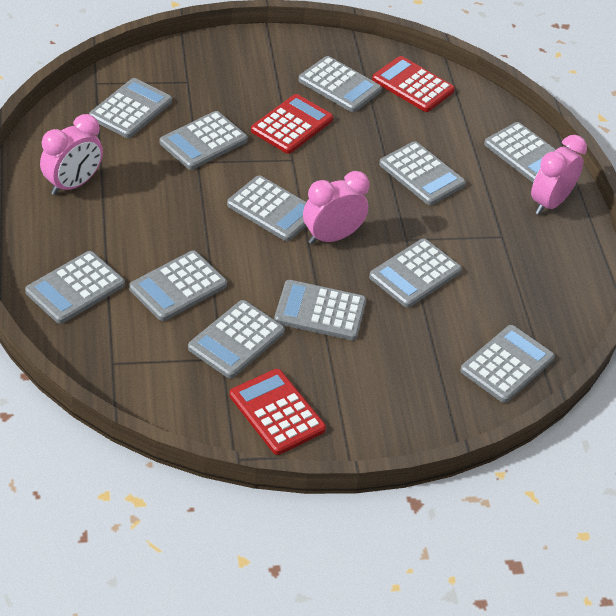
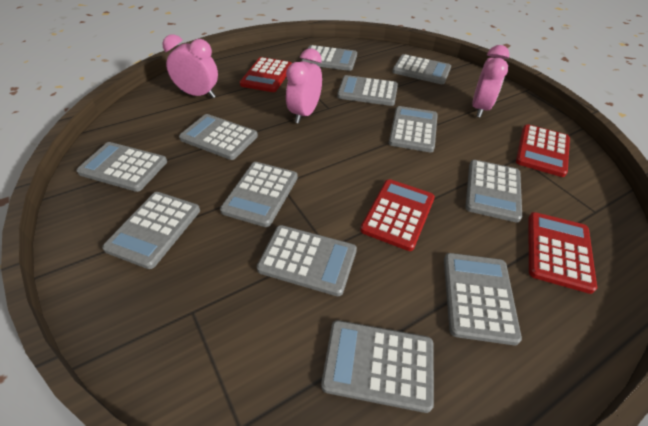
red calculator: [229,369,326,455] [251,94,333,154] [372,56,455,112] = 3 -> [240,57,292,92] [360,179,435,251] [516,124,570,177] [528,212,597,294] = 4

